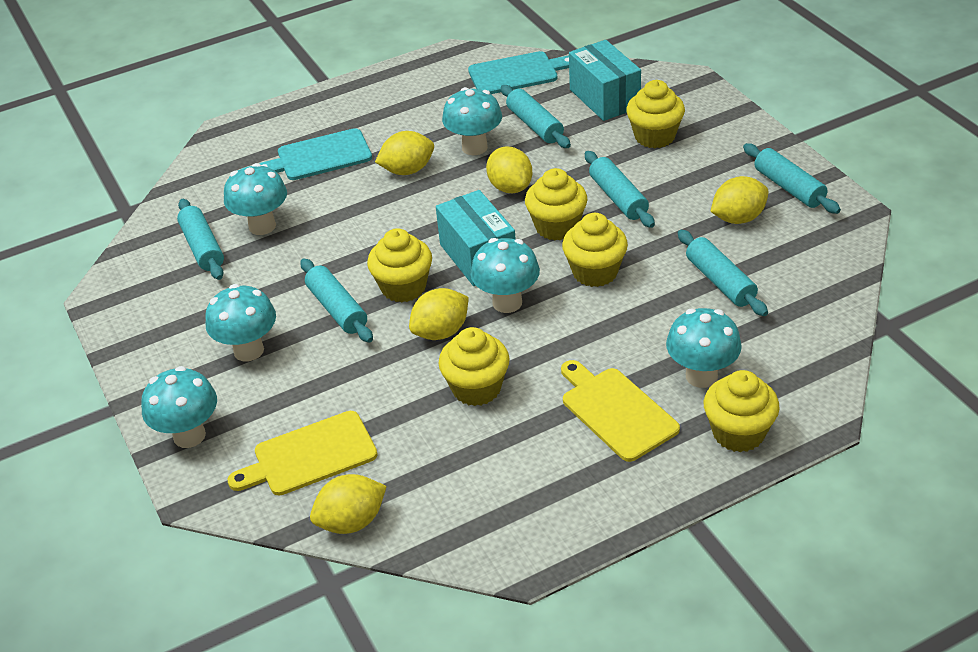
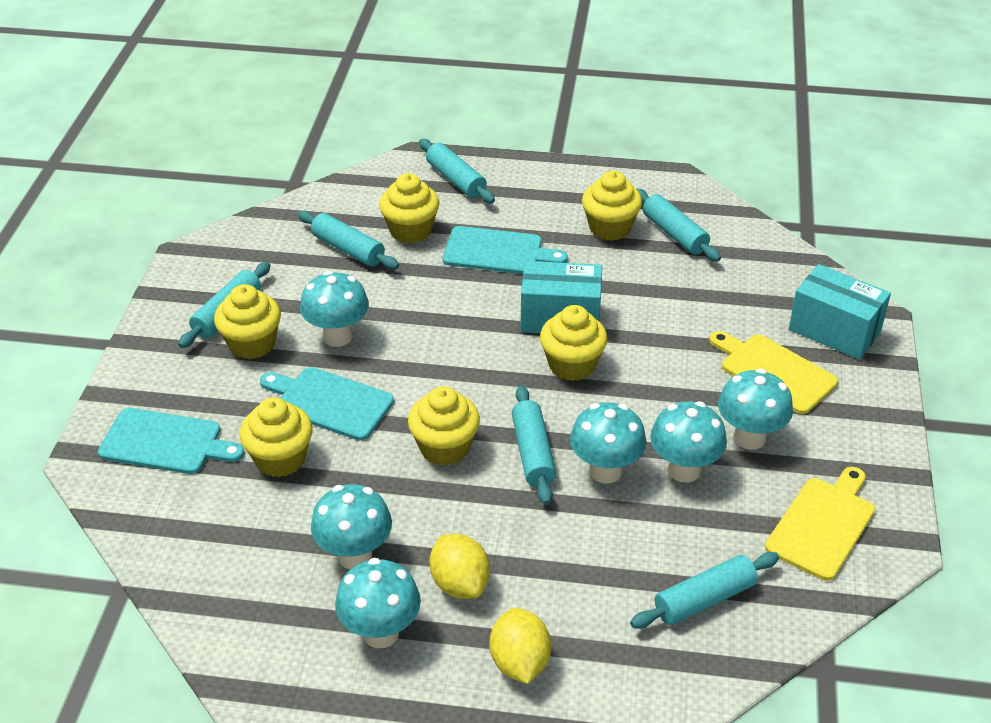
turquoise cutting board: [259,128,372,180] [468,51,569,94] = 2 -> [98,408,245,474] [260,367,394,441] [443,226,568,274] = 3
yellow lemon: [310,474,387,534] [375,131,434,175] [409,288,469,340] [486,146,532,193] [710,176,768,224] = 5 -> [430,534,490,599] [490,608,551,684] = 2

